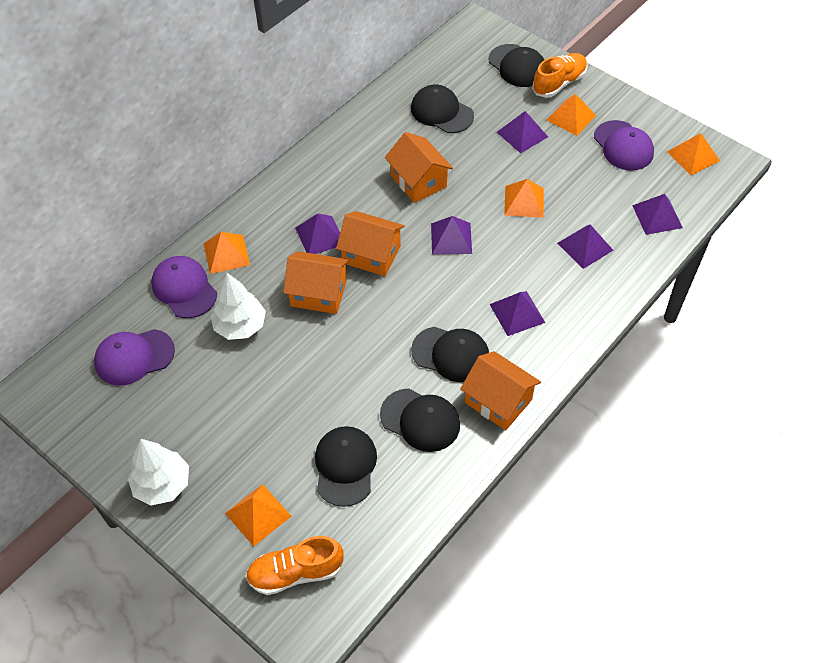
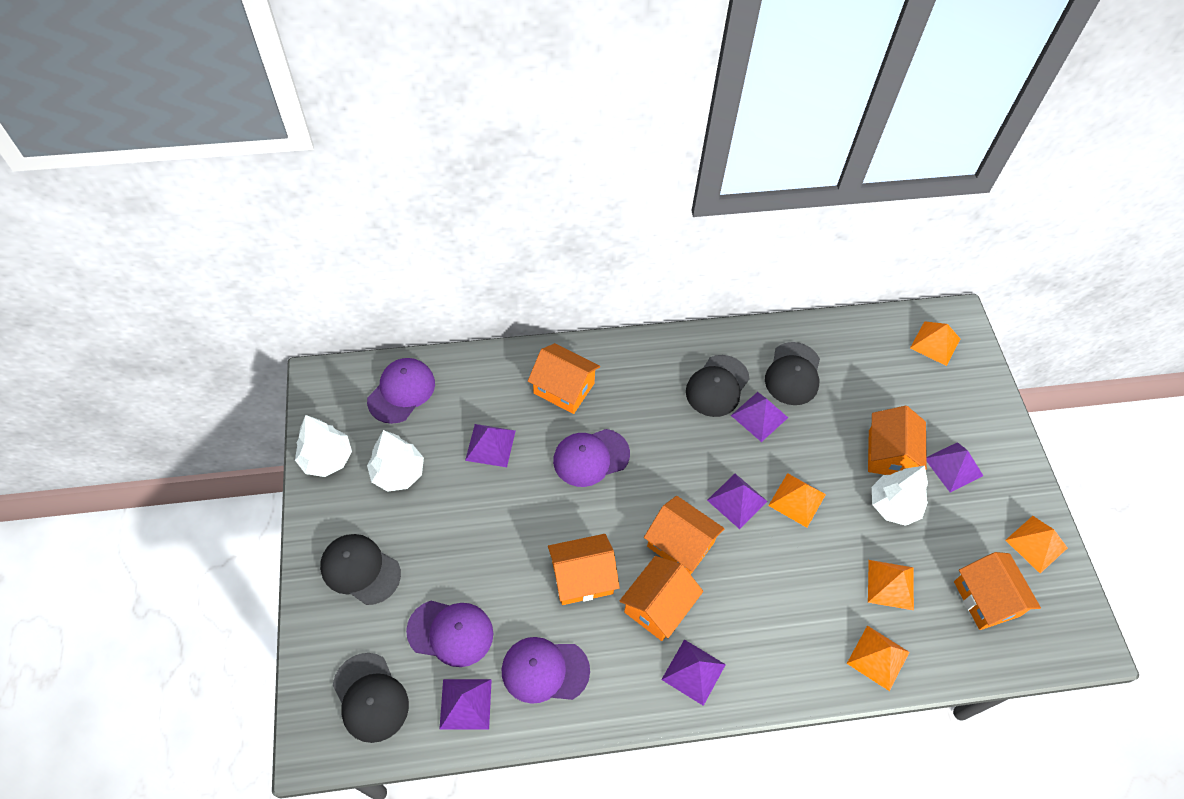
black cap: [315,426,377,507] [380,388,460,452] [411,84,474,133] [411,327,489,382] [488,44,544,87] = 5 -> [320,534,401,605] [333,653,409,743] [686,355,750,417] [765,342,820,405] = 4
orange house: [283,251,349,314] [336,211,405,276] [385,132,453,203] [460,351,541,430] = 4 -> [528,343,600,414] [548,534,620,605] [620,556,703,641] [644,496,725,575] [868,406,927,475] [954,552,1041,630] = 6
orange shoe: [245,536,344,595] [532,53,587,98] = 2 -> none = 0
purple cap: [94,329,175,385] [151,256,217,318] [594,120,654,171] = 3 -> [367,358,435,424] [406,601,493,667] [502,637,590,704] [553,429,630,487] = 4
white tree: [128,439,189,505] [211,273,266,340] = 2 -> [295,415,352,477] [367,430,424,492] [872,466,928,526] = 3

